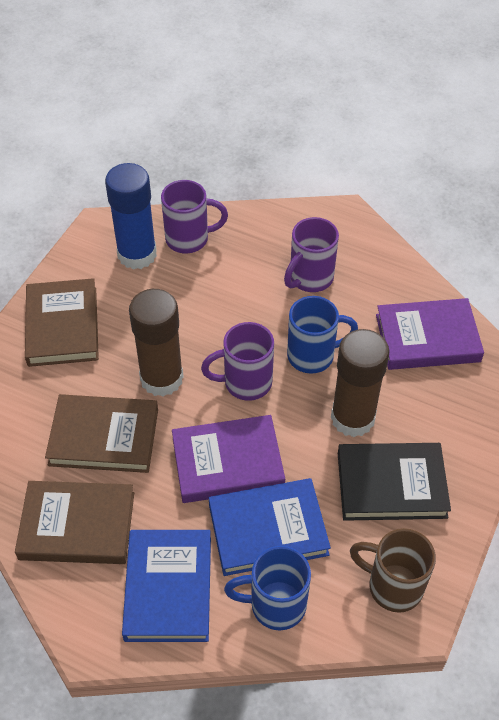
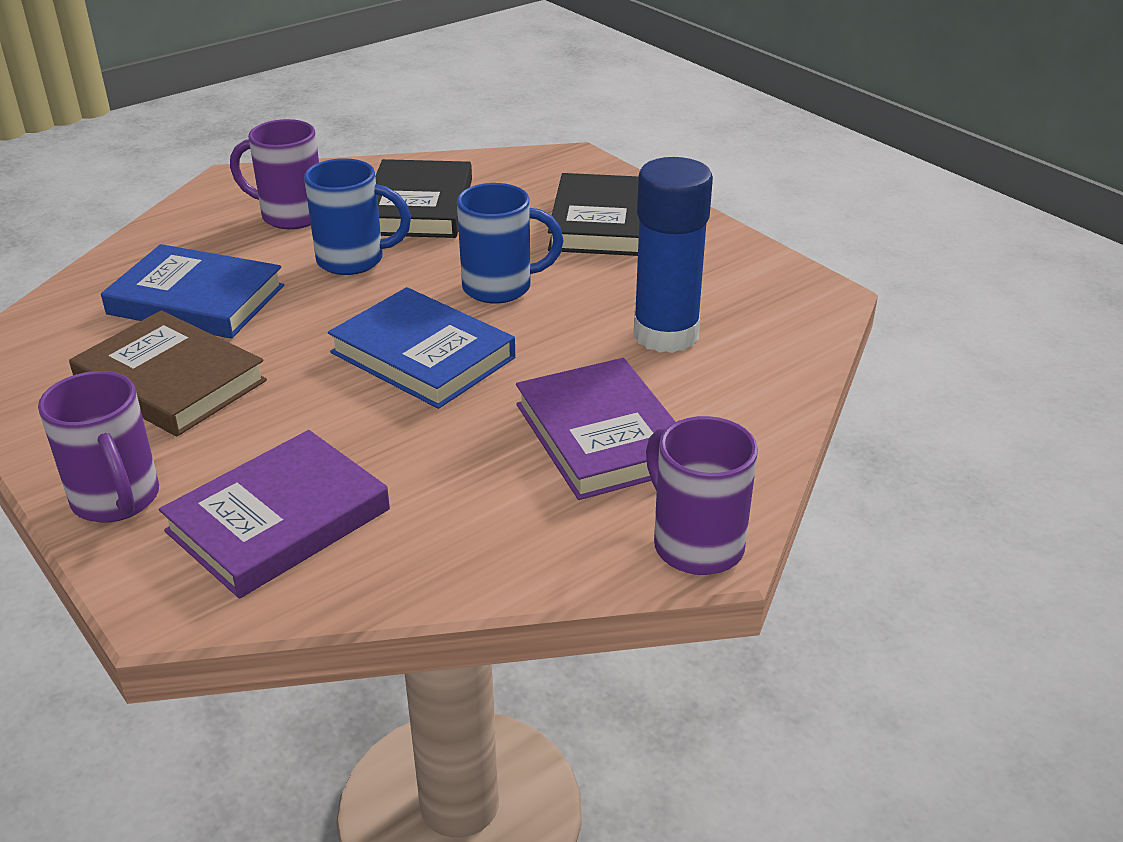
black book: [338,443,451,521] = 1 -> [375,159,472,238] [548,173,639,256] = 2
brown book: [15,481,134,564] [25,278,99,367] [45,394,158,473] = 3 -> [69,310,267,436] = 1
brown glue stick: [129,289,184,397] [331,329,389,437] = 2 -> none = 0
brown mug: [350,528,436,613] = 1 -> none = 0

